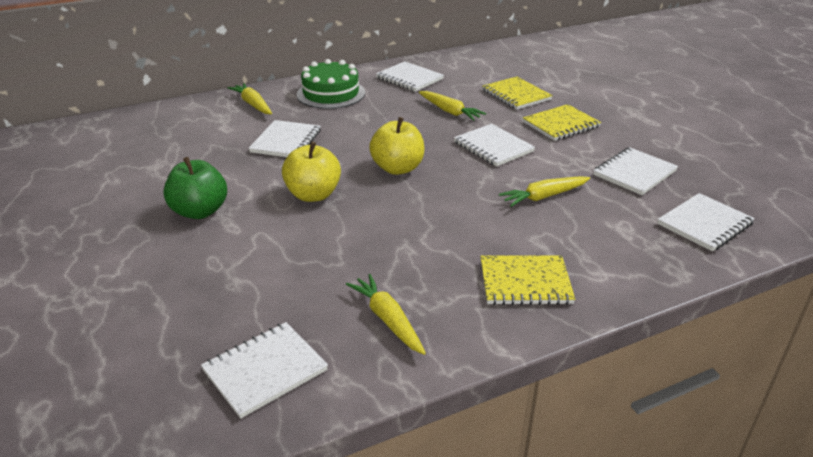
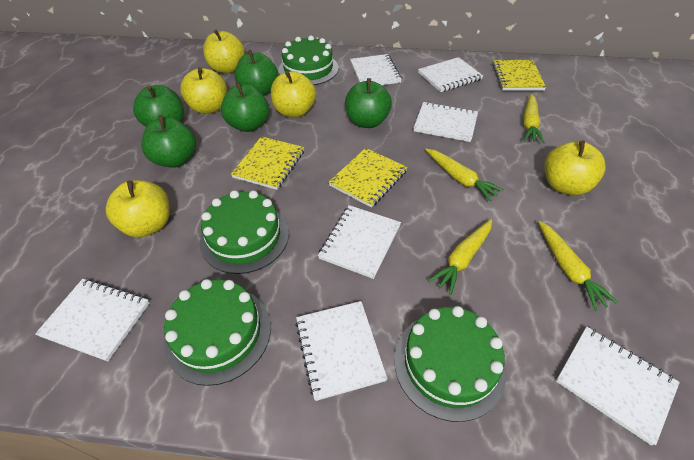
green apple: [163,157,227,219] = 1 -> [133,85,184,127] [142,115,196,168] [221,82,269,132] [235,50,278,96] [345,78,392,128] = 5
green cake: [297,59,365,109] = 1 -> [164,279,271,386] [200,190,289,274] [278,35,339,85] [394,306,506,422] = 4
white notebook: [201,322,328,419] [249,120,321,157] [376,61,444,92] [454,124,535,167] [594,147,678,195] [657,193,755,251] = 6 -> [35,279,150,361] [295,301,388,401] [318,205,401,279] [350,54,402,85] [414,102,478,142] [418,57,483,92] [556,327,680,446] = 7
yellow apple: [282,142,341,202] [369,117,424,175] = 2 -> [106,180,170,237] [180,67,227,114] [203,30,245,73] [271,71,316,118] [544,140,606,195] = 5

